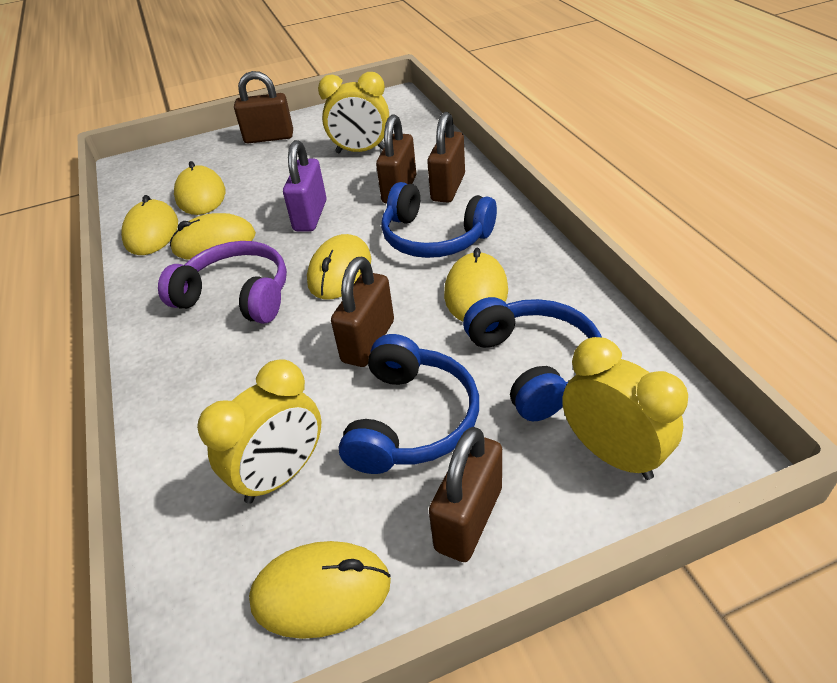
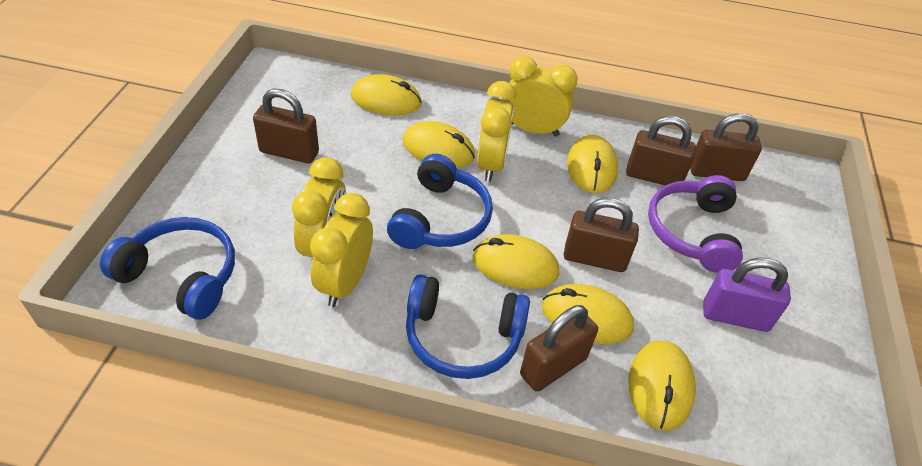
yellow clock: [197,359,321,504] [318,72,389,153] [562,337,688,480] = 3 -> [292,157,347,258] [310,193,373,307] [477,81,516,182] [504,56,578,137] = 4

